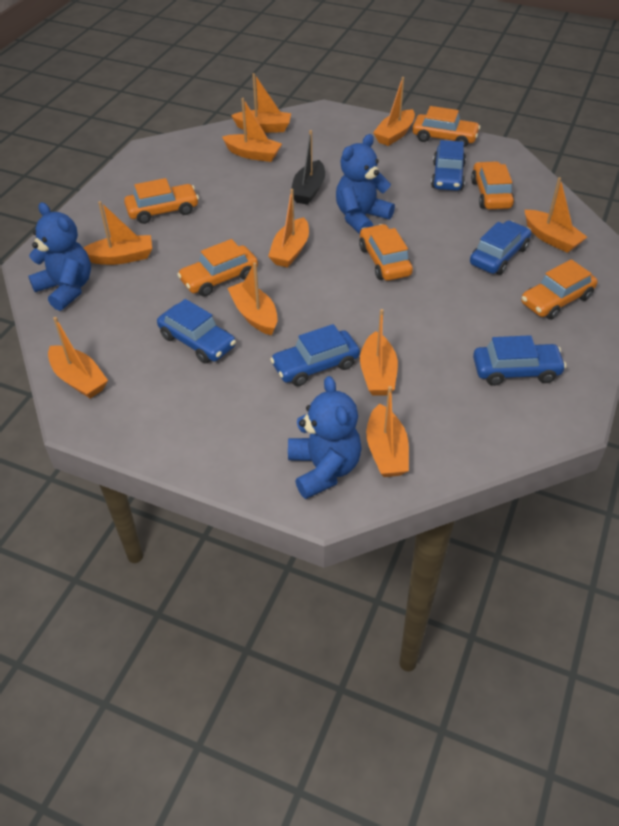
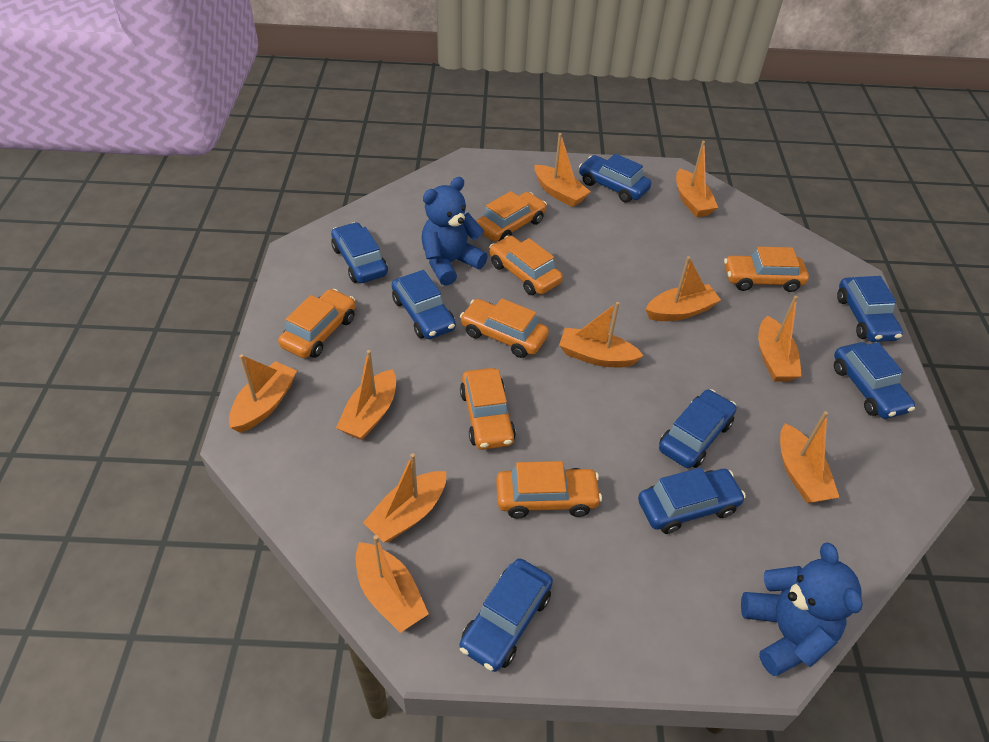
black boat: [291,130,325,205] = 1 -> none = 0
blue car: [157,299,236,363] [270,324,360,386] [431,140,466,191] [470,221,531,275] [473,335,566,386] = 5 -> [331,222,388,283] [392,270,456,339] [460,559,553,672] [579,154,651,203] [638,467,746,534] [659,389,737,468] [834,342,915,419] [837,276,903,342] = 8
blue teddy bear: [28,202,91,311] [288,376,361,499] [336,134,395,234] = 3 -> [421,177,488,286] [741,543,863,676] = 2
orange car: [124,178,199,224] [177,239,258,296] [359,224,413,281] [412,106,480,147] [471,161,514,209] [521,259,598,320] = 6 -> [278,289,356,358] [460,298,549,358] [460,368,516,450] [476,191,547,242] [489,236,563,295] [496,461,602,519] [724,247,809,292] = 7

